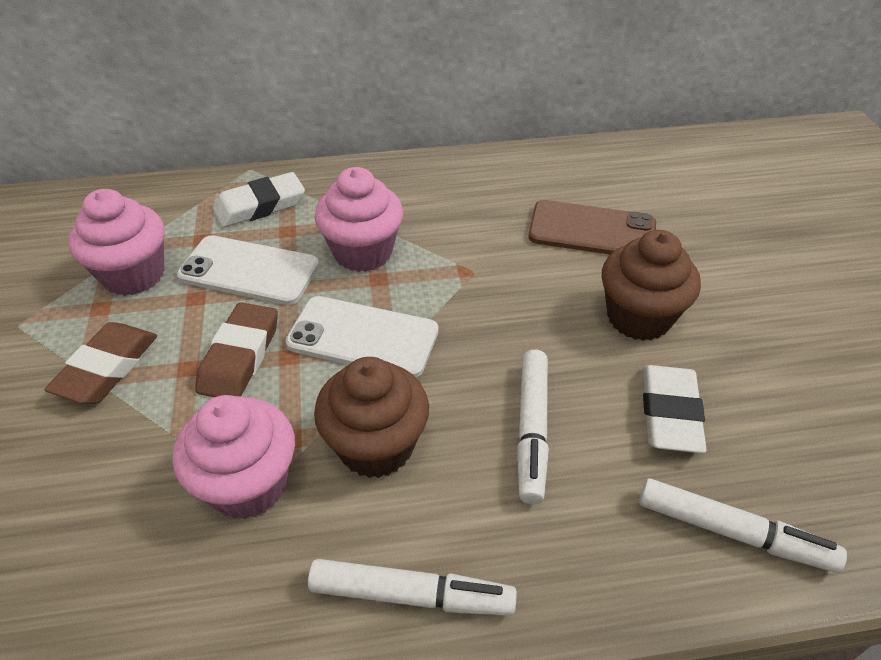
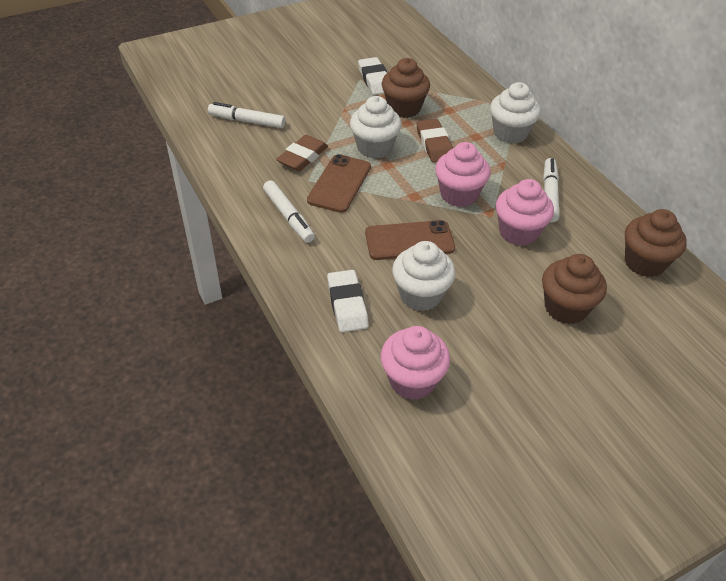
brown cupcake: [314,357,429,478] [602,230,701,341] = 2 -> [382,58,430,118] [542,254,607,324] [625,209,687,277] = 3
brown phone: [528,200,656,255] = 1 -> [307,154,371,213] [365,220,455,260] = 2
white cupcake: none = 0 -> [350,96,401,158] [392,241,455,311] [490,82,541,144] = 3
white phone: [177,235,319,305] [285,296,438,378] = 2 -> none = 0

